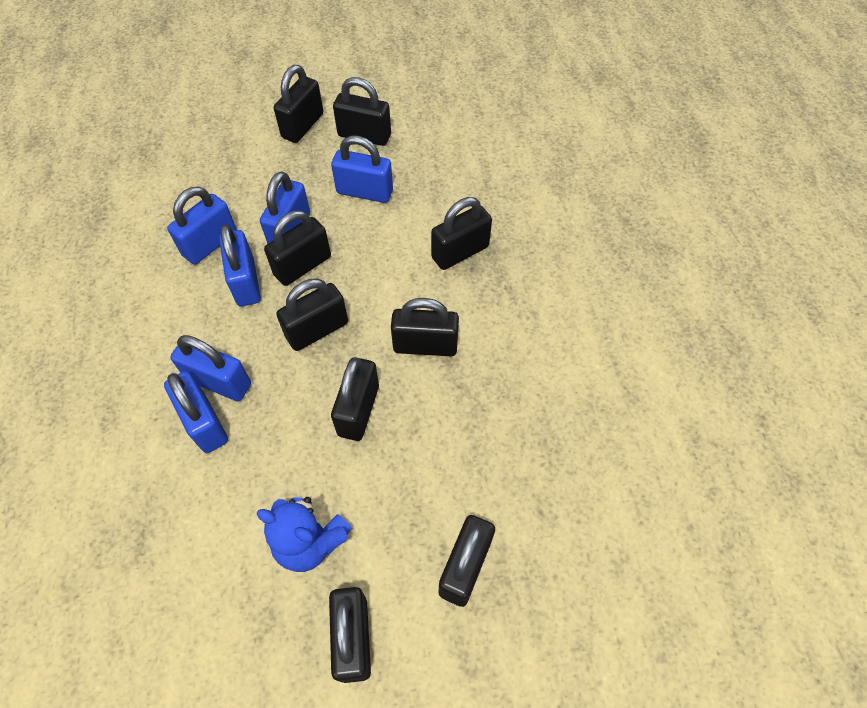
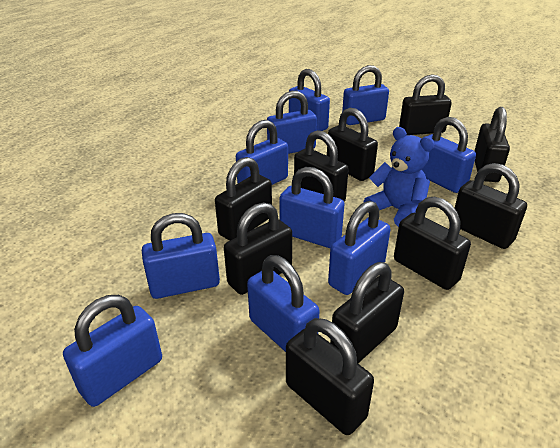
black padlock: [264,210,331,286] [274,65,323,143] [276,278,348,351] [329,587,371,683] [331,357,379,441] [333,77,391,146] [391,298,459,356] [431,197,492,270] [439,515,495,607] = 9 -> [215,157,272,241] [224,202,292,295] [286,318,374,435] [294,130,349,202] [327,108,378,181] [330,262,404,363] [394,197,471,290] [399,74,452,135] [455,163,527,249] [475,107,510,182] = 10
blue padlock: [164,371,228,453] [167,186,237,265] [170,335,251,401] [219,224,261,307] [260,171,310,244] [331,136,393,203] = 6 -> [63,295,162,407] [142,213,220,299] [236,120,288,185] [247,255,320,352] [267,91,317,154] [279,167,344,248] [289,69,330,131] [328,201,390,295] [342,65,389,125] [422,117,476,193] = 10

